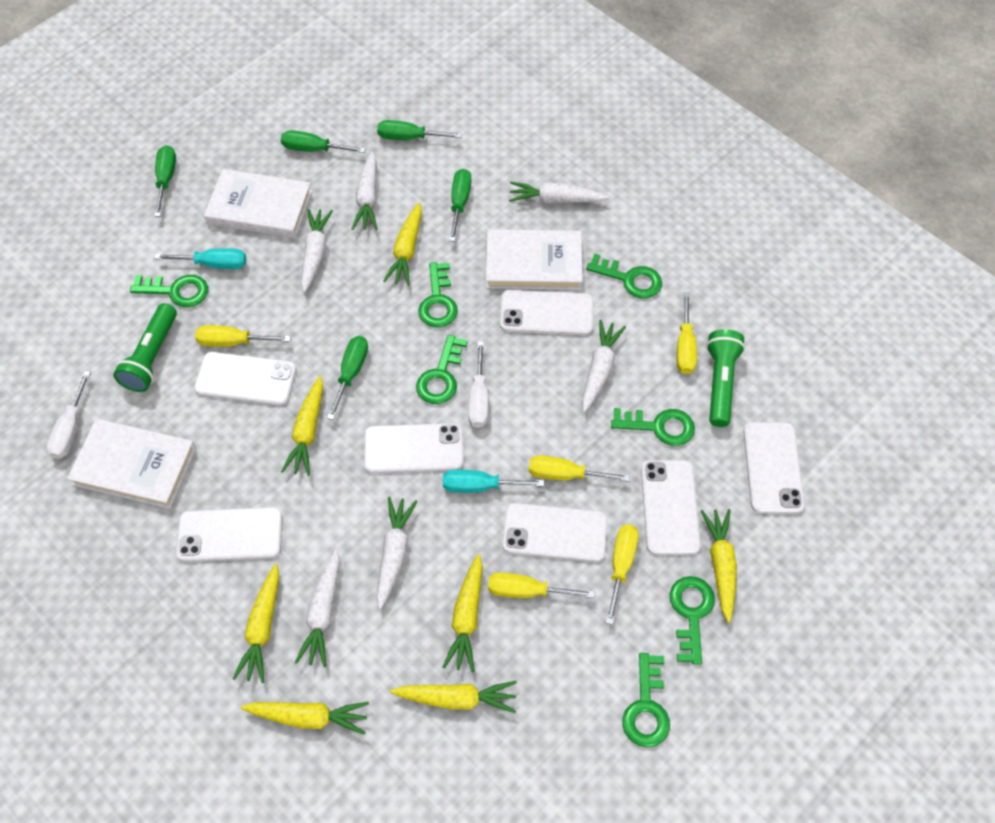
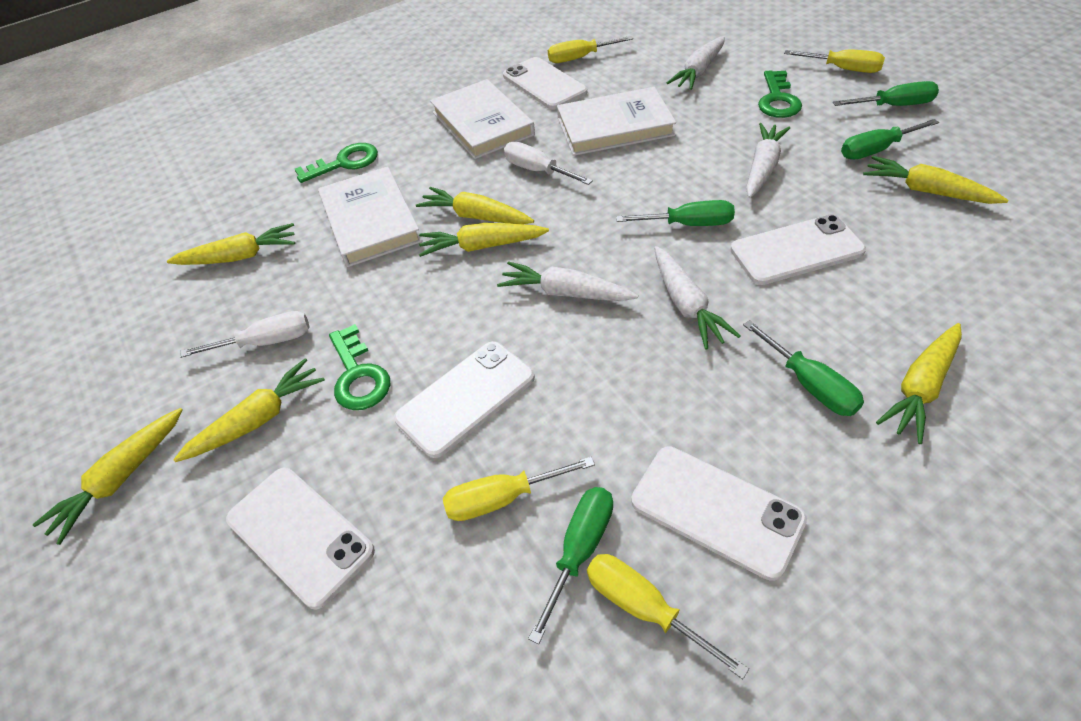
green flashlight: [113,303,177,392] [706,329,745,427] = 2 -> none = 0
green key: [130,275,208,307] [416,335,468,404] [418,262,458,328] [586,254,662,298] [611,408,695,446] [622,653,670,748] [670,576,715,665] = 7 -> [295,143,378,183] [329,324,390,410] [758,70,802,118] = 3
turquoise screwdriver: [155,248,246,269] [443,470,544,493] = 2 -> none = 0
white carrot: [295,549,340,667] [301,209,333,293] [352,152,378,230] [377,497,417,609] [509,182,609,203] [582,320,626,412] = 6 -> [497,261,638,301] [654,246,740,350] [667,36,725,90] [746,123,790,198] = 4
white phone: [176,507,282,562] [194,352,297,406] [364,423,464,473] [500,290,593,335] [502,503,607,562] [641,460,701,555] [743,422,805,514] = 7 -> [226,468,375,609] [394,341,535,458] [503,57,587,110] [631,446,807,581] [730,214,866,285] = 5
yellow screwdriver: [195,325,291,347] [488,573,595,598] [529,455,630,482] [606,524,639,625] [677,292,697,374] = 5 -> [443,457,595,521] [548,36,633,63] [587,554,749,679] [784,49,885,73] = 4

